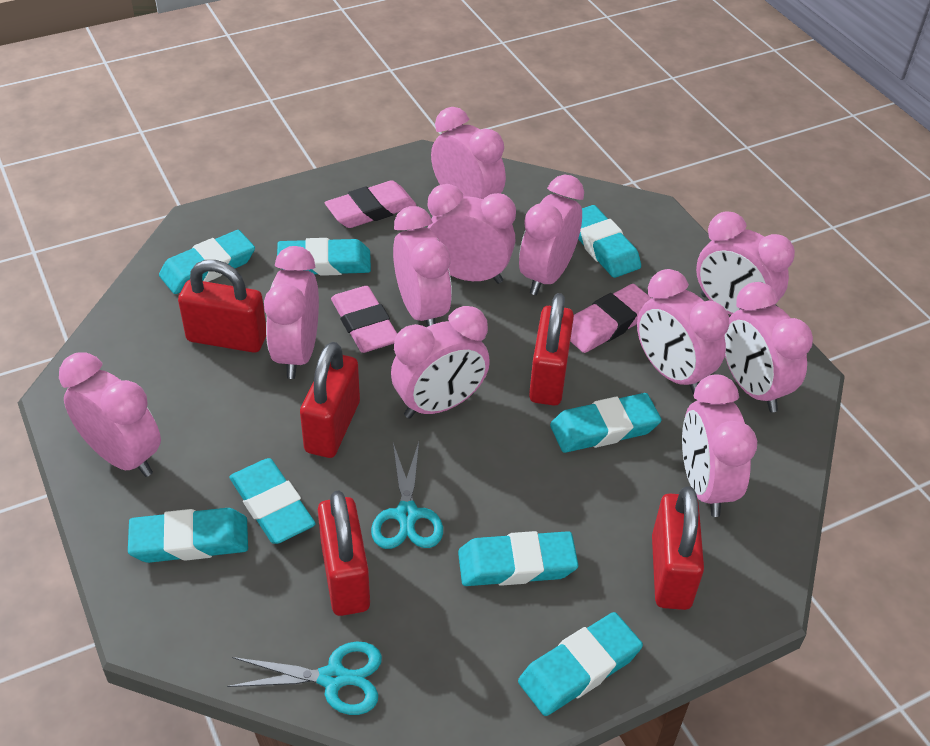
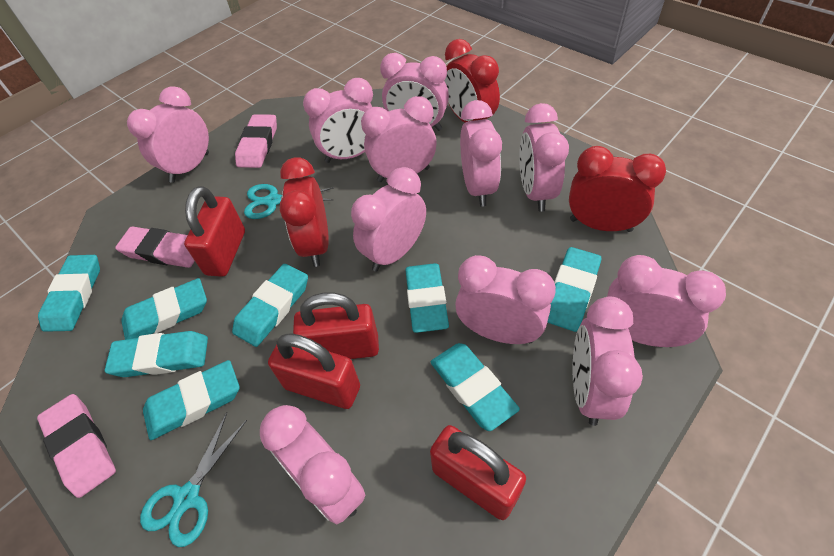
red clock: none = 0 -> [280,157,329,267] [445,39,500,123] [569,146,666,232] = 3
red padlock: [178,260,266,353] [300,342,360,458] [318,491,370,616] [529,293,574,406] [652,486,704,610] = 5 -> [184,186,245,277] [268,333,360,409] [293,293,379,359] [430,425,526,520] = 4

